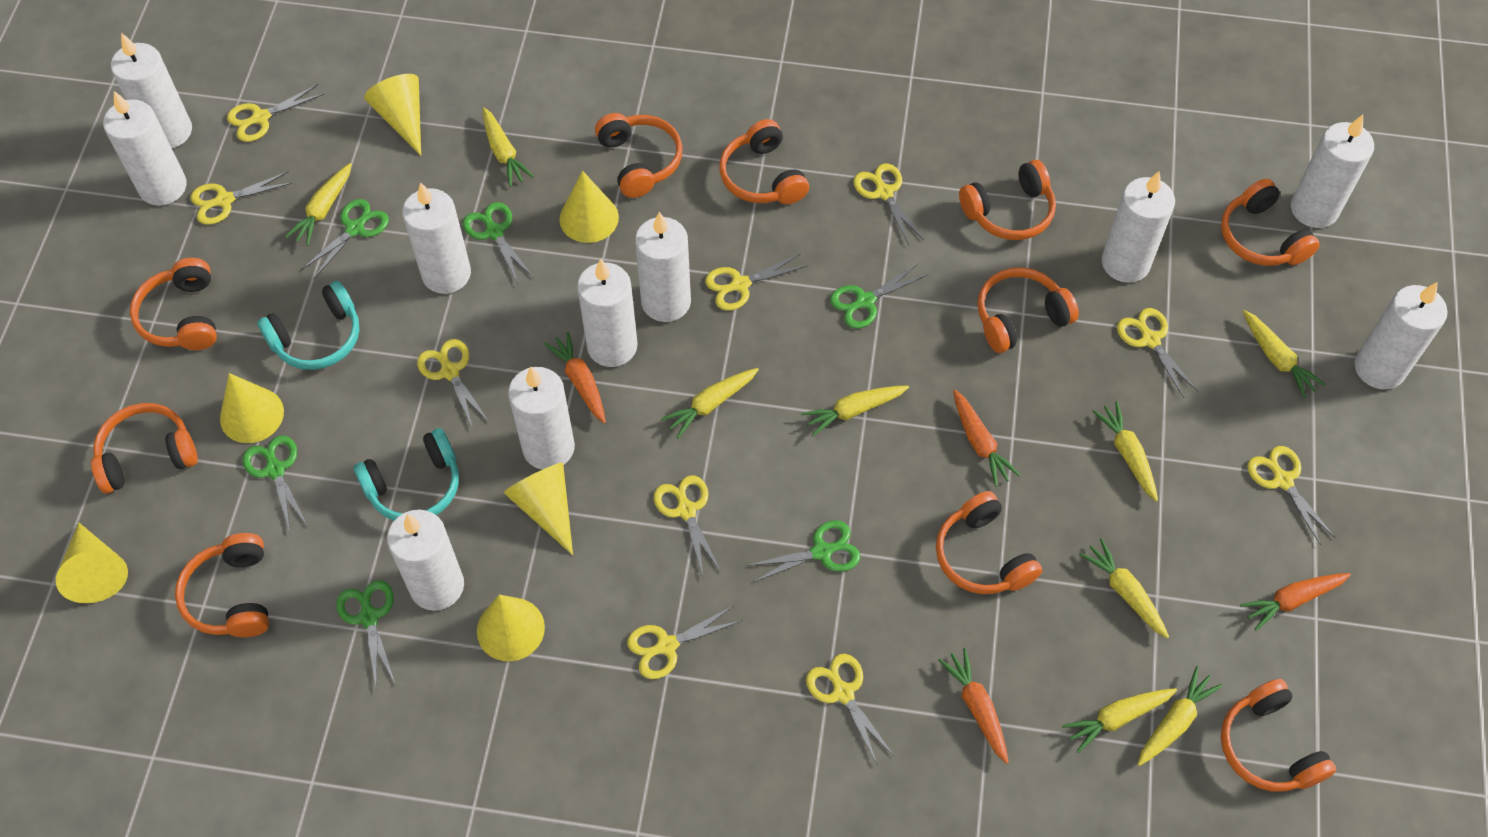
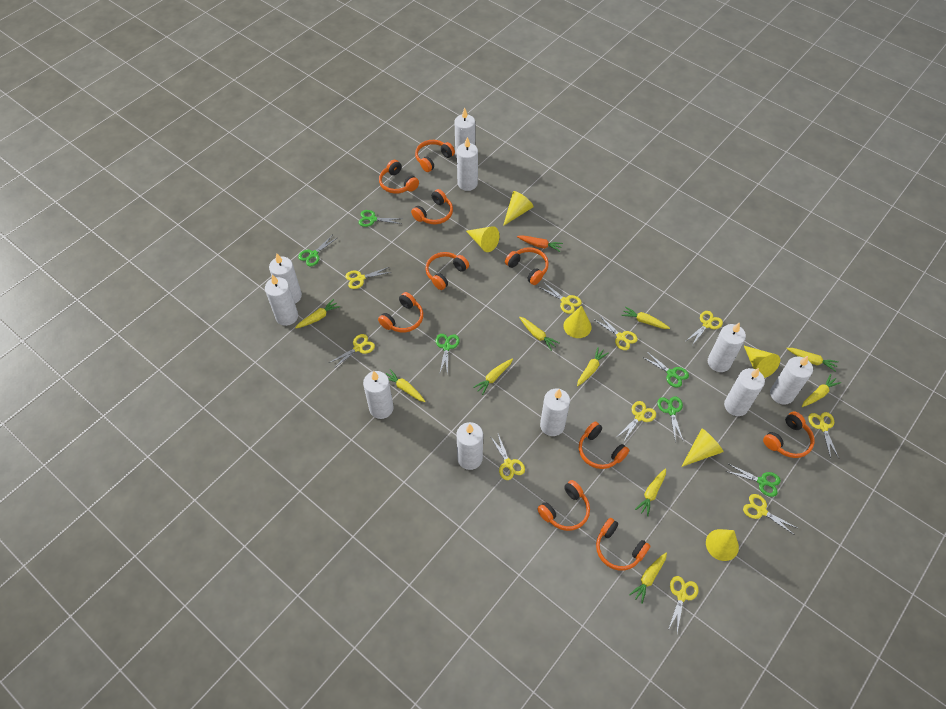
orange carrot: [544,332,606,423] [938,648,1009,764] [953,390,1021,487] [1240,573,1351,631] = 4 -> [517,235,563,252] = 1
turquoise headphones: [257,281,360,370] [354,428,459,521] = 2 -> none = 0
yellow carrot: [285,163,352,246] [483,107,534,187] [661,368,759,439] [801,386,909,436] [1062,688,1177,753] [1079,538,1169,639] [1092,401,1158,501] [1137,666,1223,766] [1243,310,1326,398] = 9 -> [295,299,340,329] [386,369,426,402] [473,359,513,395] [519,317,559,351] [577,347,609,386] [621,306,670,329] [629,552,667,604] [635,468,666,517] [786,348,839,372] [802,374,841,407] = 10

